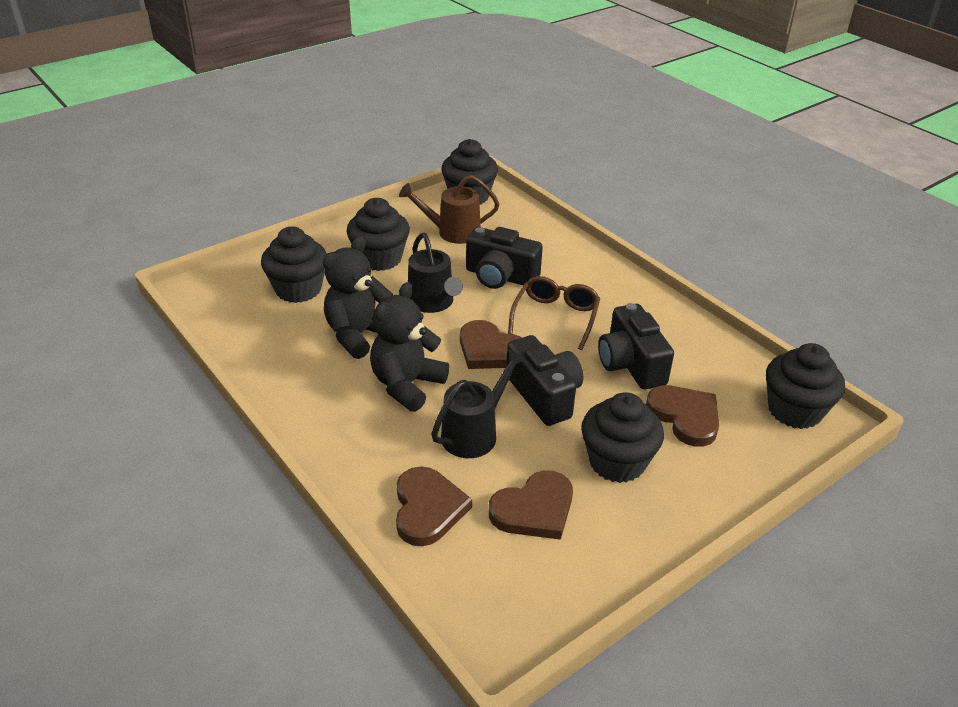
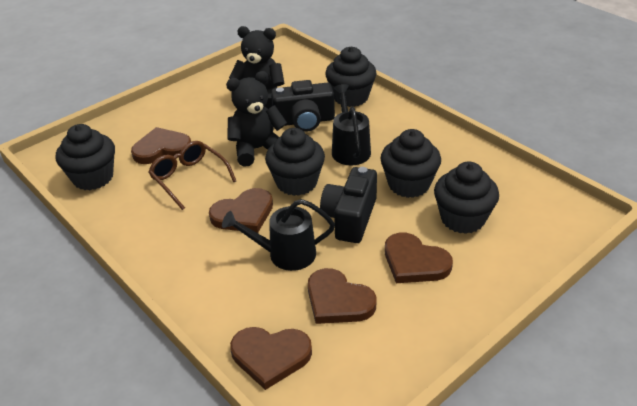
black camera: [466,227,543,289] [506,335,583,426] [598,303,674,389] = 3 -> [271,80,335,132] [320,167,377,243] = 2
brown heart: [396,466,472,546] [460,320,522,369] [489,470,573,540] [646,385,719,447] = 4 -> [131,127,191,164] [209,188,273,233] [230,327,312,390] [308,268,377,324] [385,233,453,283] = 5
brown watering can: [399,175,499,244] = 1 -> none = 0

